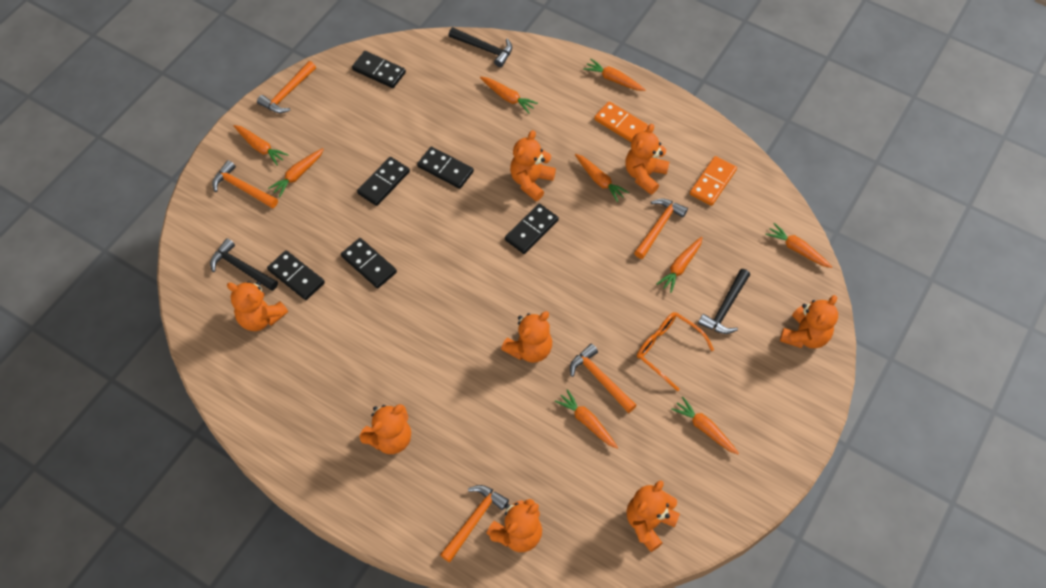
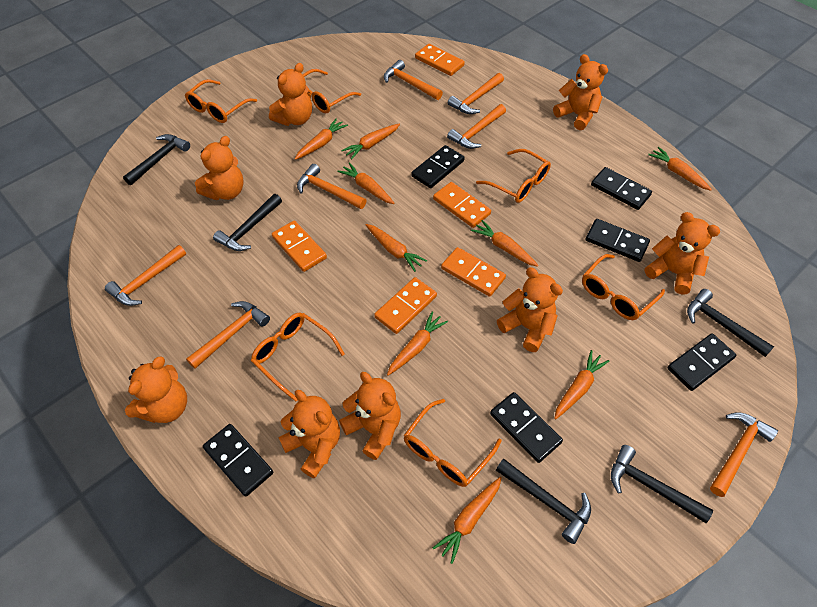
black hammer: [210,238,278,291] [449,27,512,67] [698,269,750,334] = 3 -> [123,134,190,185] [213,194,282,251] [496,459,591,544] [611,445,713,523] [687,289,774,357] = 5
orange domino: [594,101,649,142] [690,156,737,206] = 2 -> [272,221,327,272] [374,277,437,334] [415,44,465,76] [433,182,491,228] [441,247,506,297] = 5
orange glasses: [637,312,714,391] = 1 -> [185,79,257,123] [251,312,345,401] [302,69,361,113] [403,399,502,487] [476,149,551,203] [582,254,665,320] = 6
orange hammer: [212,160,278,209] [257,61,316,113] [440,485,509,562] [570,344,637,413] [634,198,688,259] = 5 -> [105,245,186,306] [186,301,270,369] [297,164,366,209] [384,60,443,100] [447,104,506,149] [448,73,504,114] [710,412,778,497] = 7

